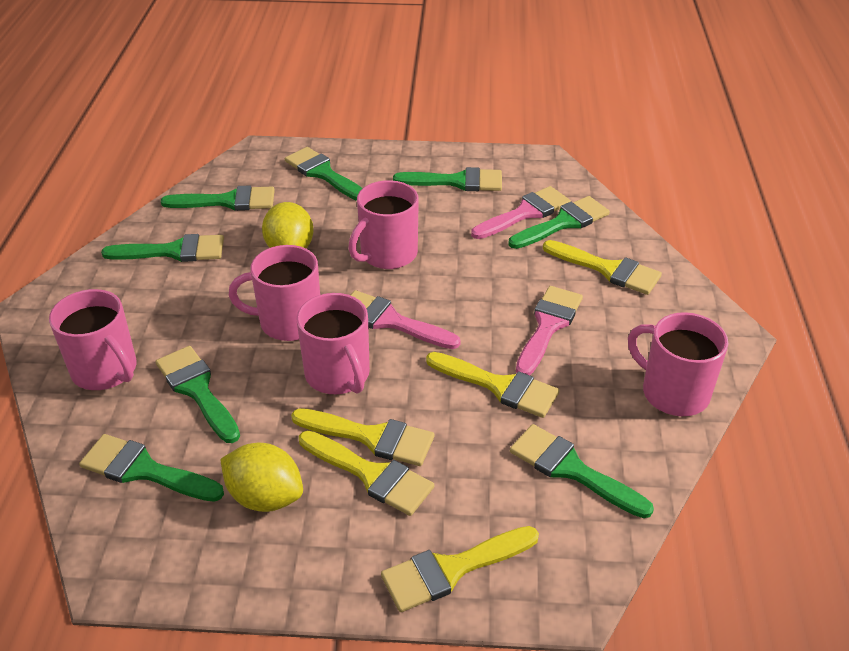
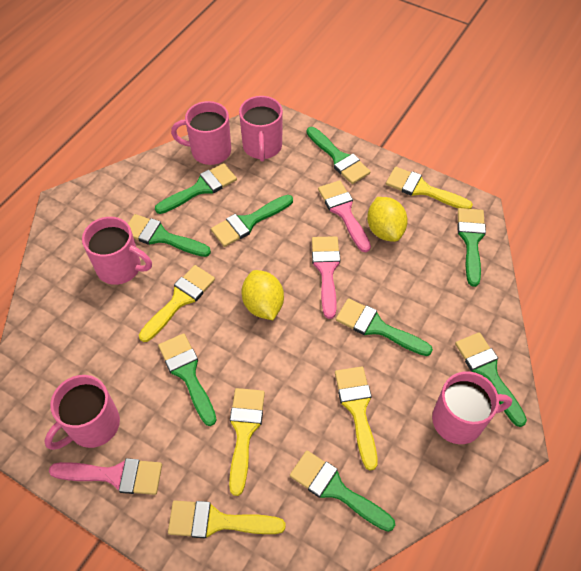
green brush: [79,434,224,502] [101,234,224,262] [156,346,240,443] [161,186,275,211] [285,147,363,201] [393,167,502,191] [508,196,610,249] [510,424,654,518] = 8 -> [128,214,211,257] [155,163,237,214] [158,333,217,426] [211,195,293,247] [290,450,395,532] [307,127,371,184] [336,298,433,356] [455,332,527,427] [457,208,486,287] = 9

